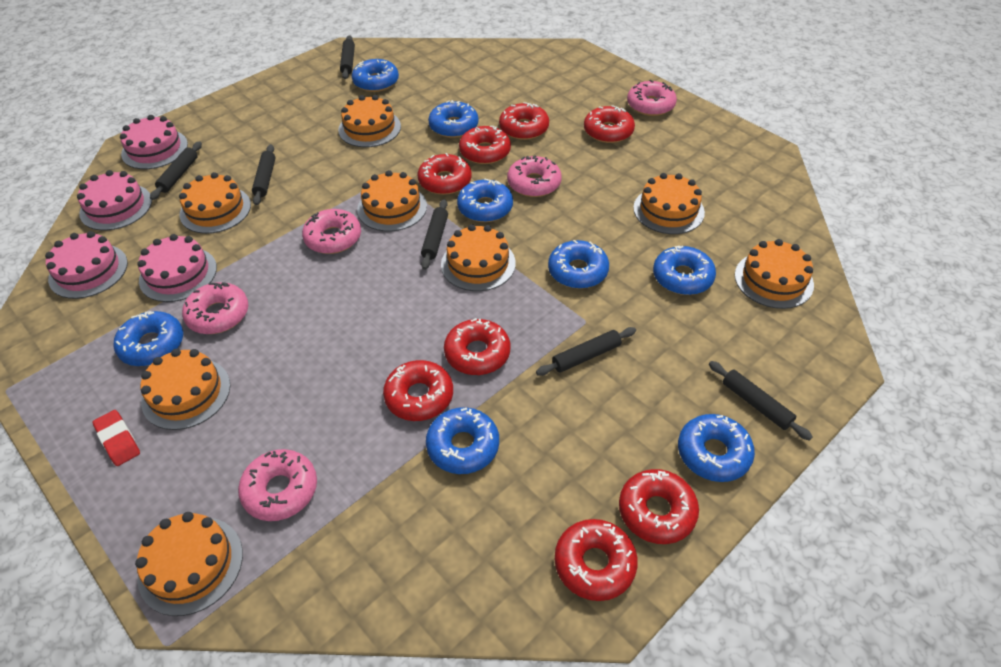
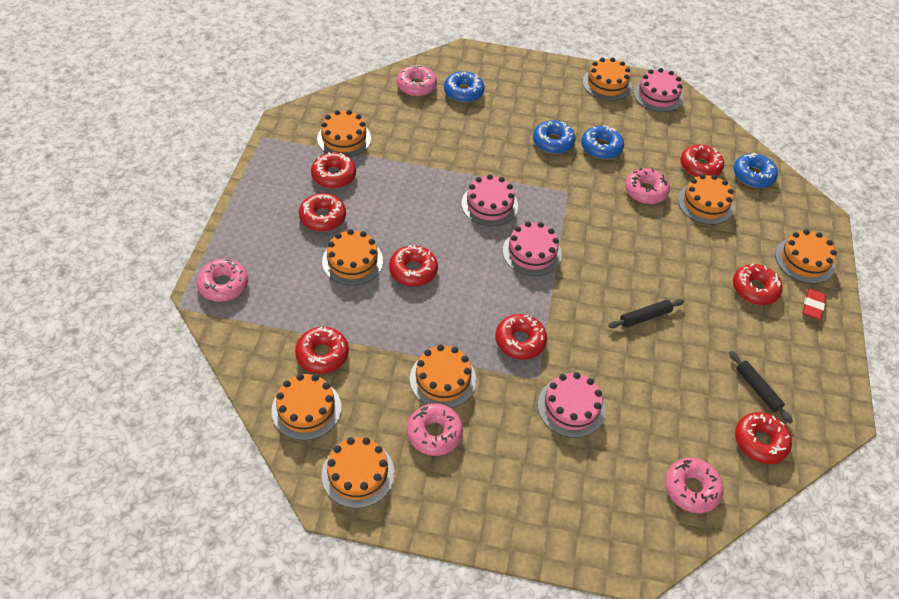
black rolling pin: [150,141,202,200] [252,144,275,205] [340,35,355,79] [421,199,448,270] [536,327,636,376] [709,361,812,441] = 6 -> [608,299,684,328] [729,351,793,423] = 2
blue donut: [114,311,183,366] [352,59,399,92] [426,407,499,474] [428,100,478,138] [457,179,513,222] [548,240,609,289] [653,246,716,295] [678,414,755,482] = 8 -> [444,71,484,103] [533,120,576,154] [581,125,624,159] [733,153,778,188] = 4

